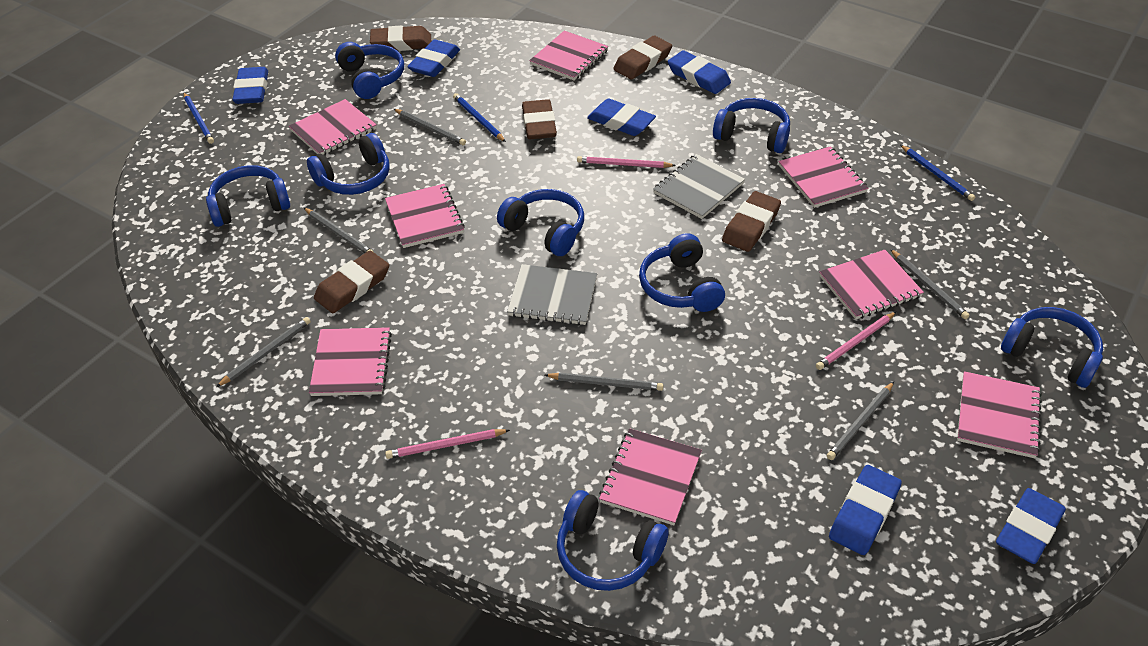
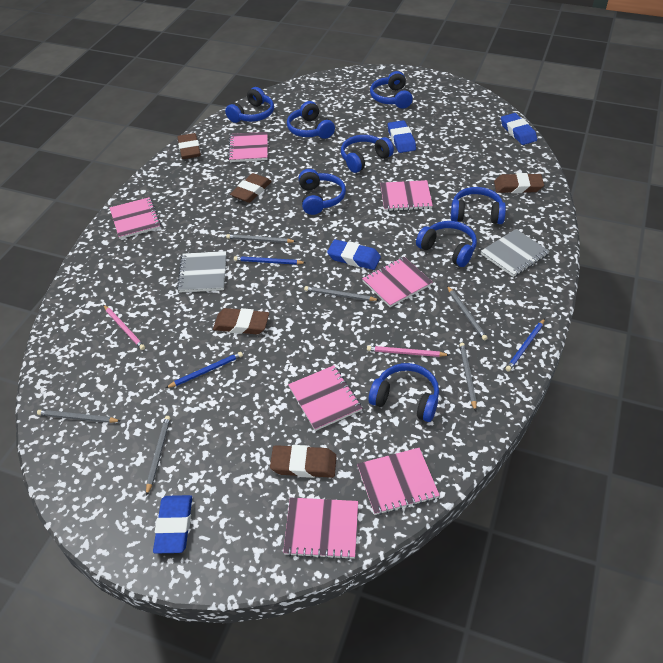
blue eraser: [233,67,268,104] [407,40,460,77] [587,99,656,136] [668,50,731,94] [829,465,902,555] [996,488,1066,564] = 6 -> [153,495,192,554] [327,239,381,270] [388,120,416,153] [501,113,537,145] = 4
pink notebook: [289,99,377,155] [309,327,392,396] [385,184,465,248] [529,31,608,81] [599,428,702,525] [779,146,868,208] [819,250,924,320] [957,371,1042,458] = 8 -> [110,197,161,239] [228,132,268,162] [283,497,358,560] [288,365,362,431] [357,448,440,515] [362,257,432,307] [380,180,433,211] = 7
pink pencil: [385,429,510,459] [577,156,676,168] [816,312,896,370] = 3 -> [103,305,145,350] [367,346,449,357] = 2

